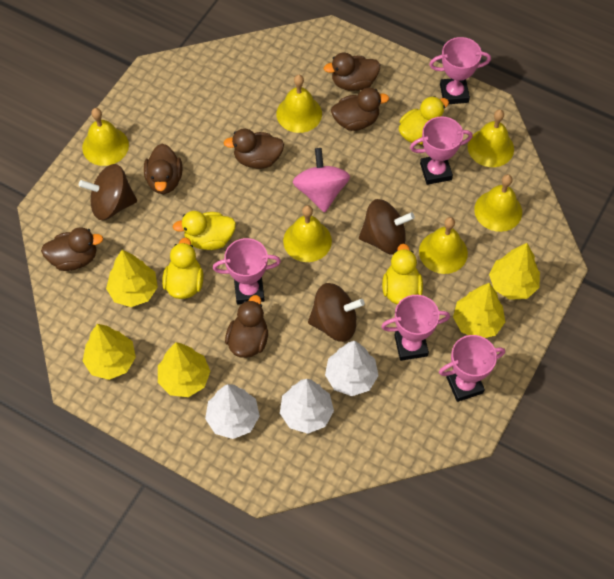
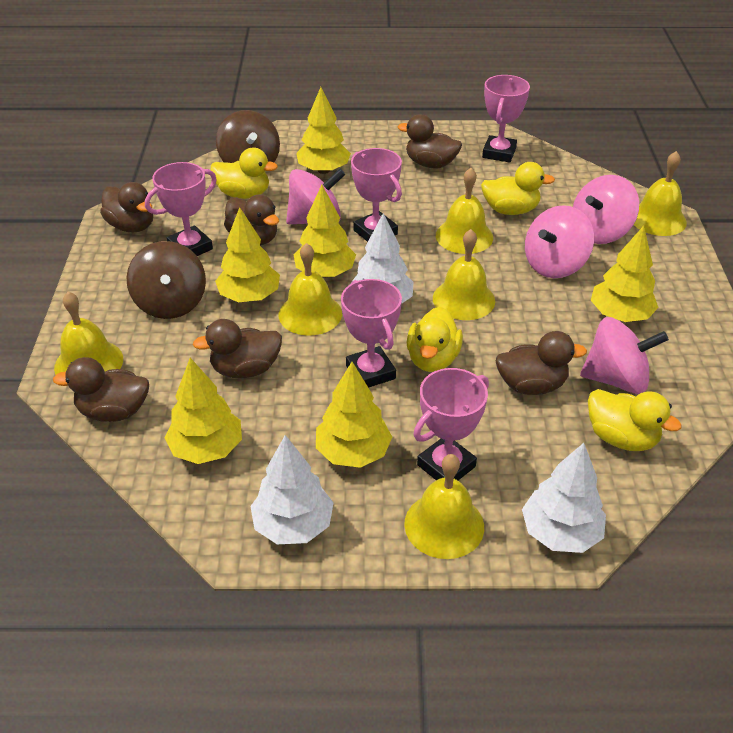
brown spinning top: [79,164,137,220] [308,283,365,342] [359,199,415,255] = 3 -> [127,241,206,319] [216,110,280,163] = 2
pink spinning top: [293,148,350,212] = 1 -> [286,169,345,224] [525,205,594,278] [573,175,639,244] [580,317,669,394] = 4
yellow tree: [83,324,136,380] [106,250,158,307] [158,342,210,397] [453,283,505,338] [489,243,540,300] = 5 -> [165,358,242,464] [215,207,280,302] [293,185,356,277] [296,87,351,174] [316,362,392,468] [591,226,659,322] = 6

